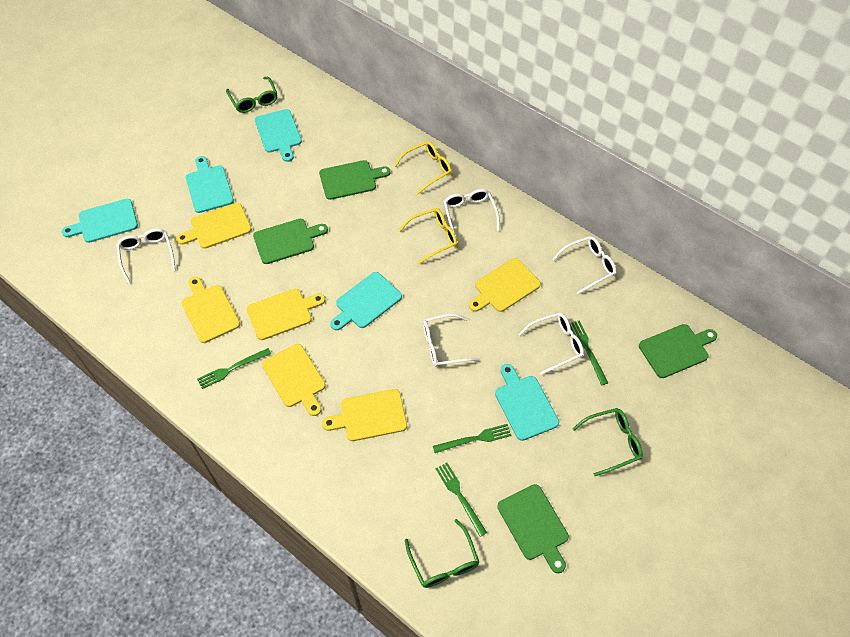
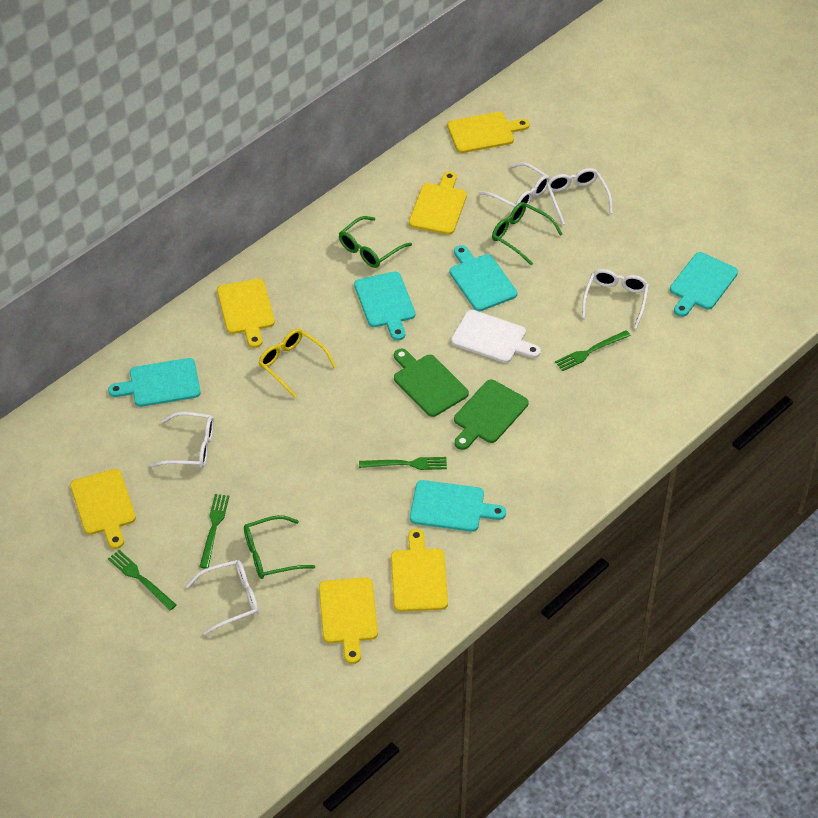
green cutting board: [253,219,328,264] [319,160,390,200] [497,484,569,573] [639,324,717,378] = 4 -> [394,349,469,417] [454,379,529,450] = 2
white cutting board: none = 0 -> [451,310,541,363] = 1
yellow glasses: [394,141,452,194] [399,208,457,264] = 2 -> [259,329,336,398] = 1

